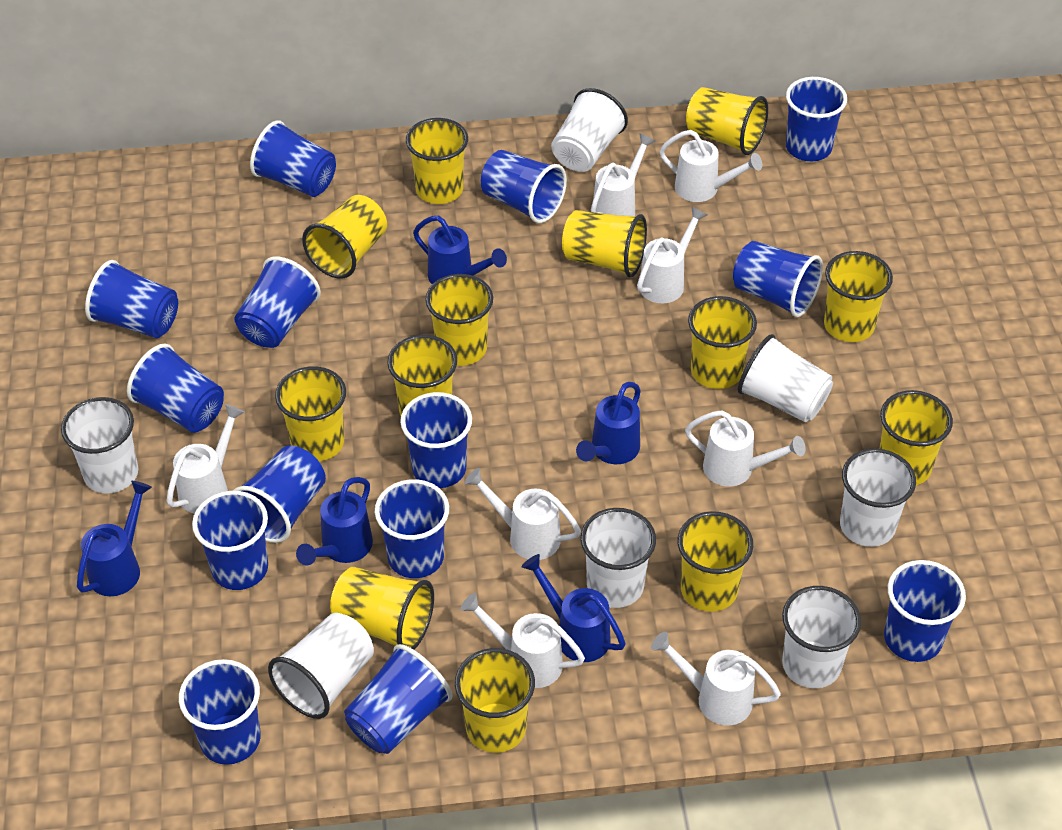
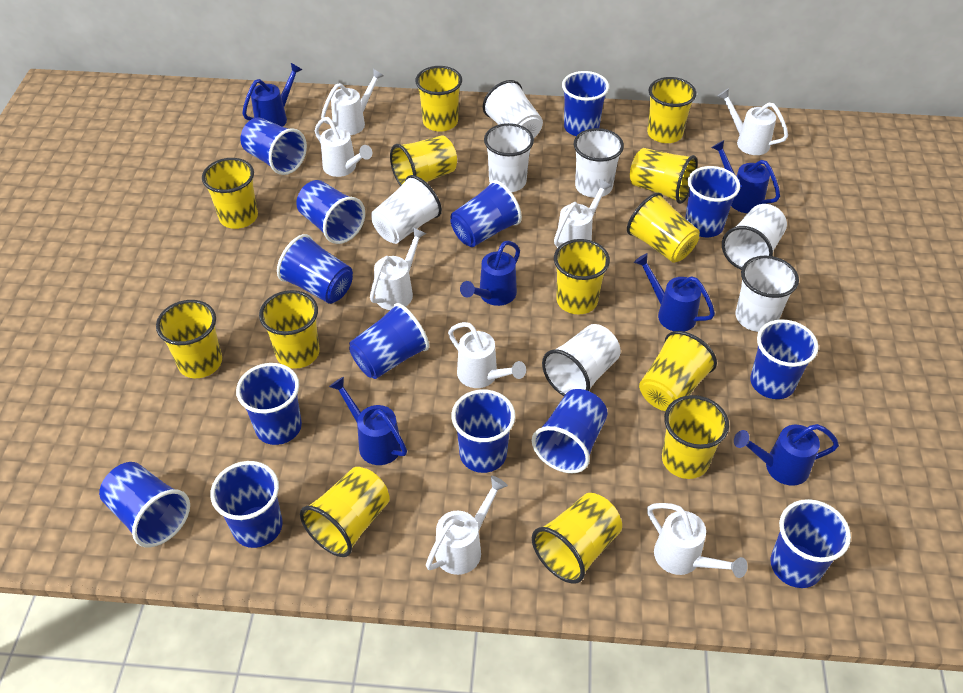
blue watering can: [77,481,152,596] [296,477,373,565] [413,216,507,284] [522,554,625,662] [576,382,641,464] = 5 -> [242,63,303,127] [329,377,407,465] [460,240,520,306] [634,253,715,332] [711,140,780,213] [734,424,839,486] = 6

